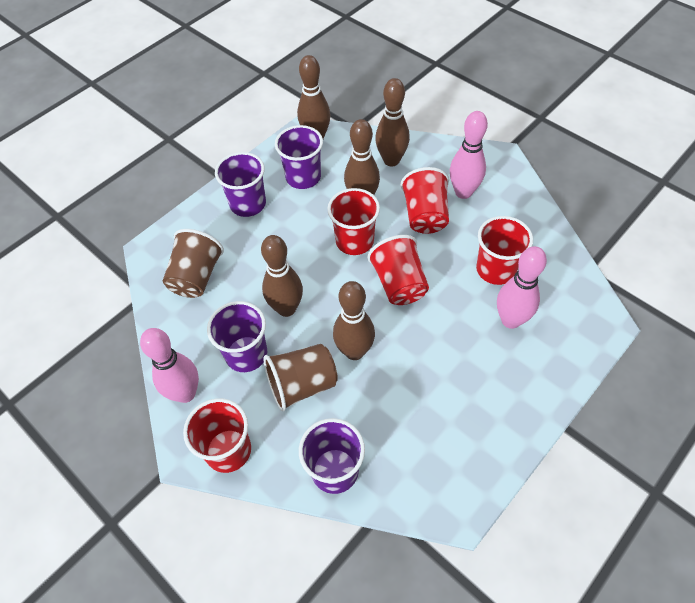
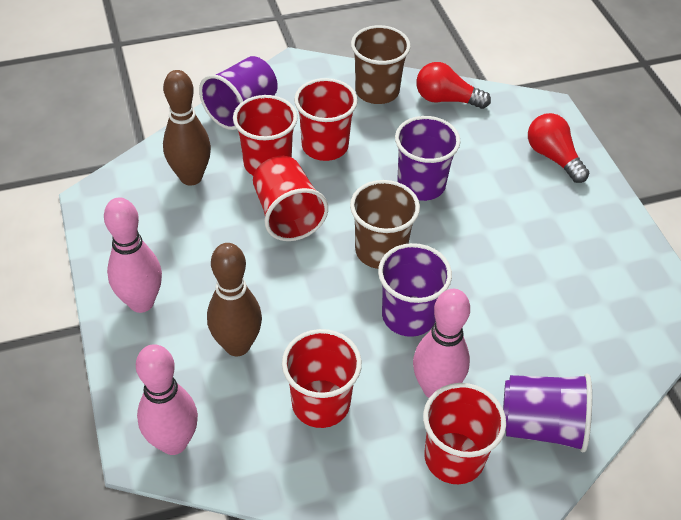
brown bowling pin: [261,235,303,317] [297,55,331,139] [333,281,375,360] [344,119,380,195] [375,78,410,166] = 5 -> [163,70,211,185] [207,243,262,356] = 2
red light bulb: none = 0 -> [416,62,491,109] [528,113,589,183] = 2

